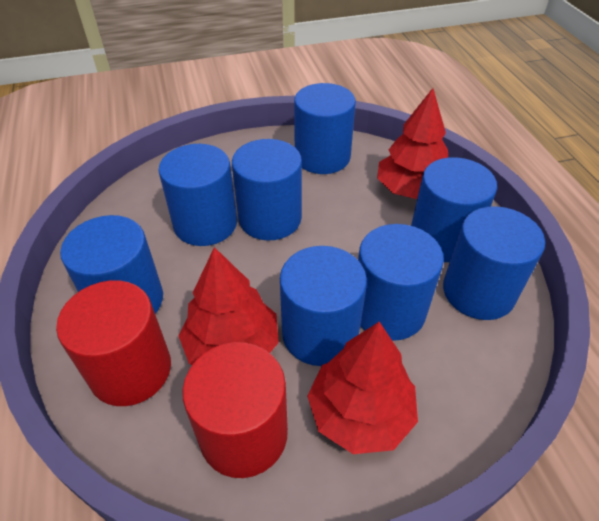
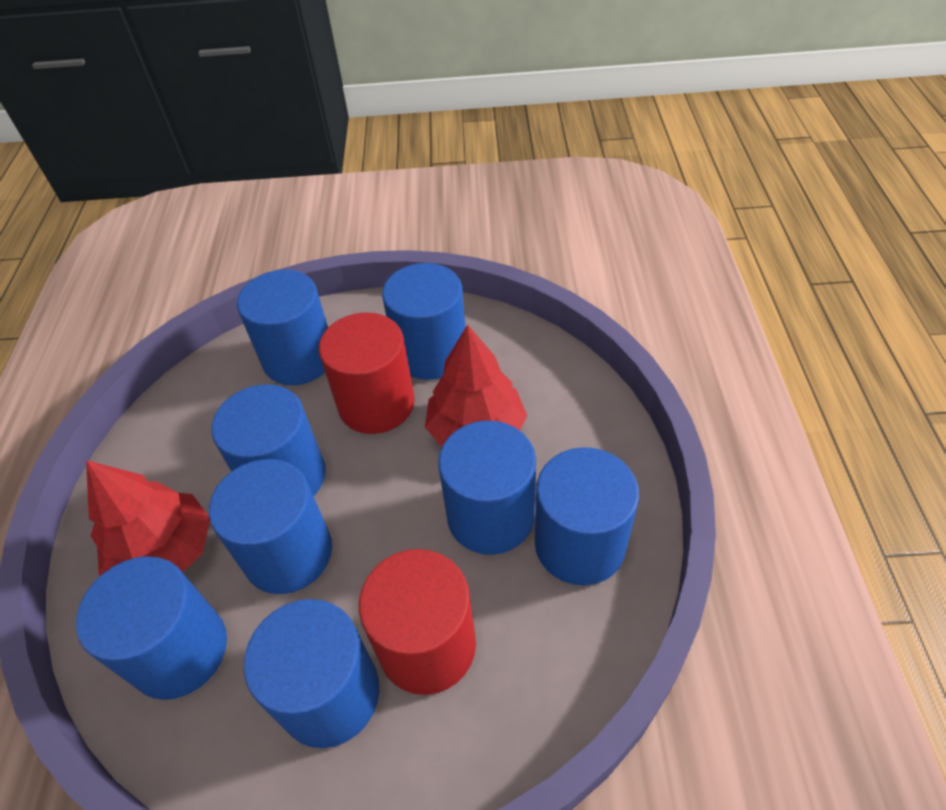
red tree: [179,247,279,365] [307,321,418,454] [377,88,448,199] = 3 -> [86,460,210,576] [425,325,527,447] = 2

